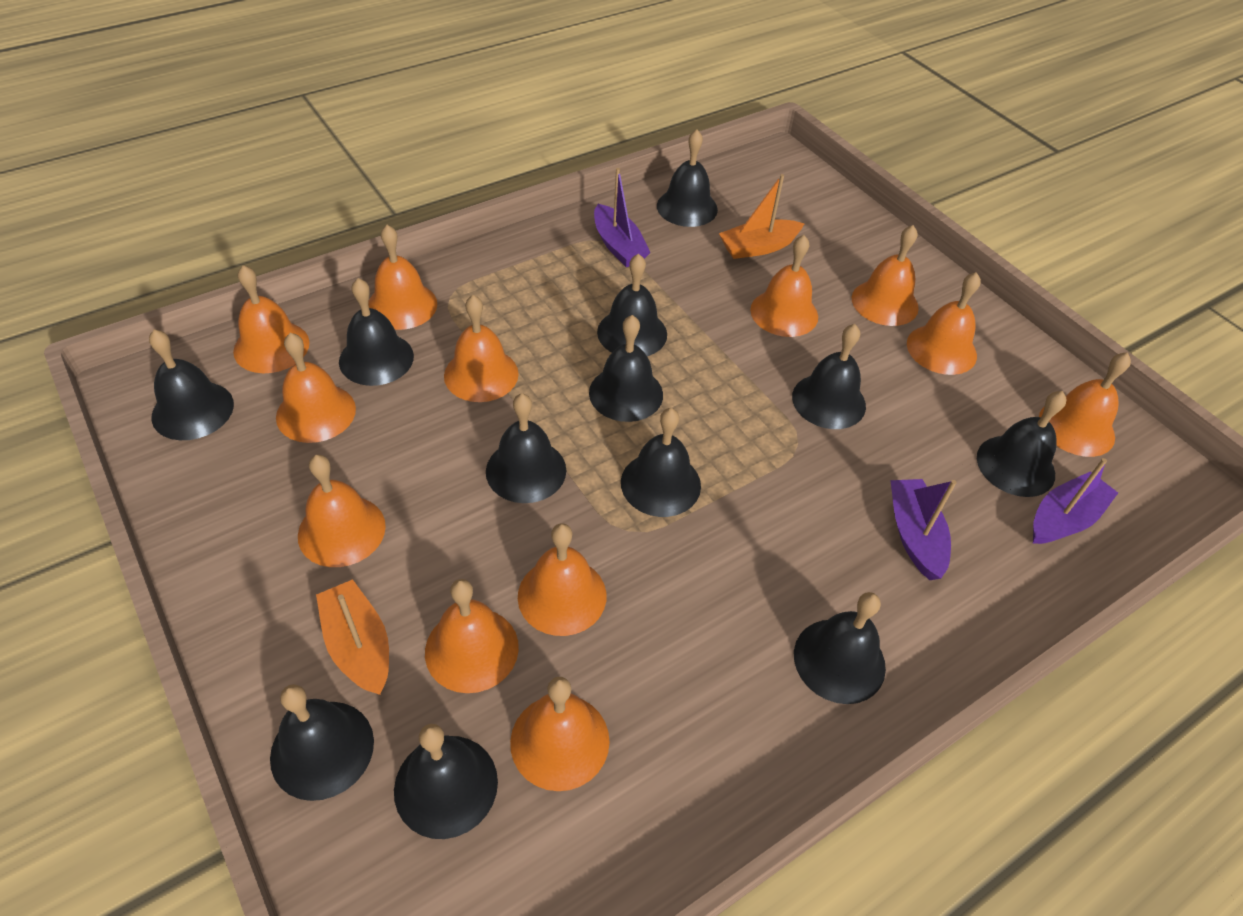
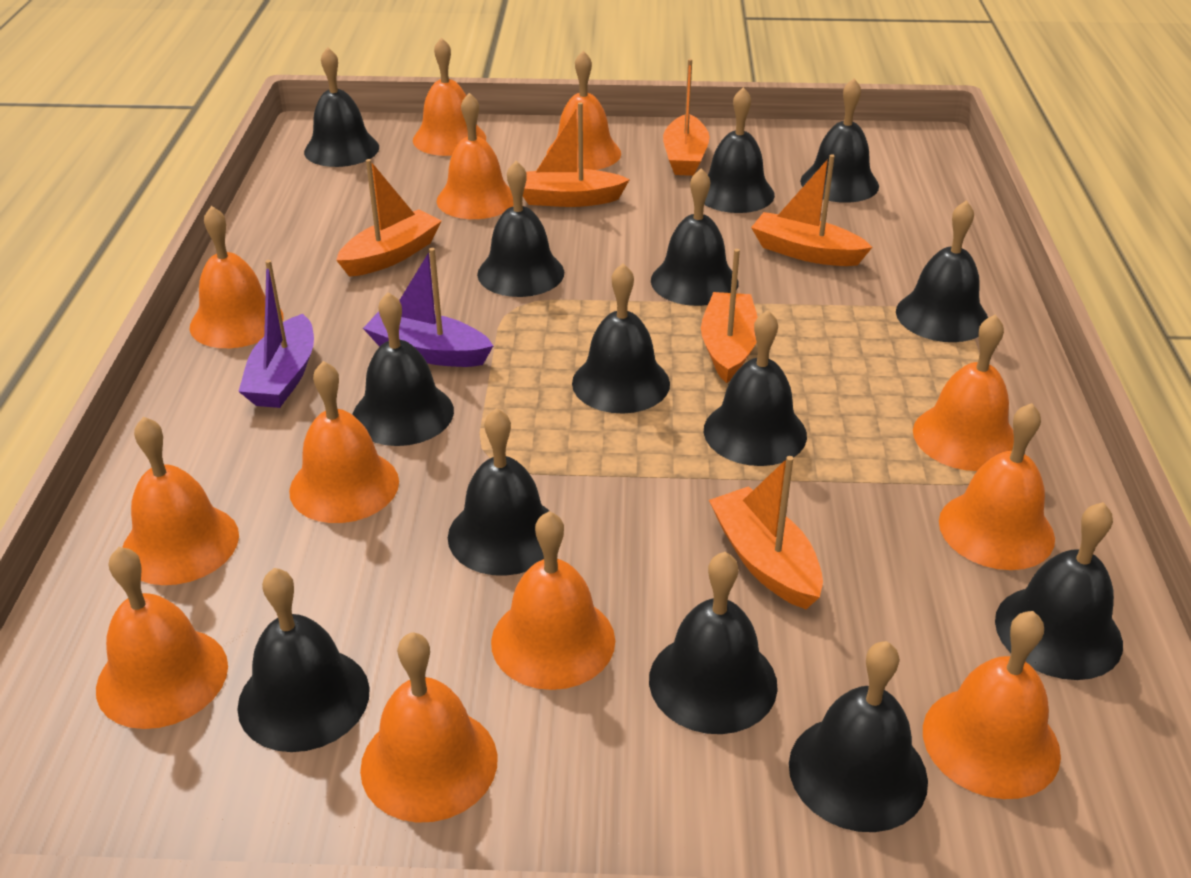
black bell: [149,329,234,440] [270,684,374,801] [339,278,414,386] [394,724,498,839] [486,393,566,503] [589,315,663,422] [597,253,667,356] [621,408,701,517] [657,129,718,227] [792,324,866,429] [794,592,886,704] [977,391,1067,497] = 12 -> [237,568,370,752] [304,47,379,167] [353,292,454,446] [448,408,549,576] [477,161,564,297] [572,264,670,414] [649,552,778,734] [651,168,738,306] [704,87,775,213] [704,310,807,466] [789,641,928,832] [800,78,879,203] [896,200,988,342] [995,502,1123,680] = 14
orange boat: [316,579,389,695] [719,174,804,259] = 2 -> [336,159,442,277] [523,102,630,207] [663,59,710,176] [701,249,758,383] [709,456,823,609] [751,154,873,266] = 6
purple boat: [594,168,651,267] [890,479,957,580] [1033,458,1118,544] = 3 -> [238,260,314,408] [363,248,493,367] = 2

